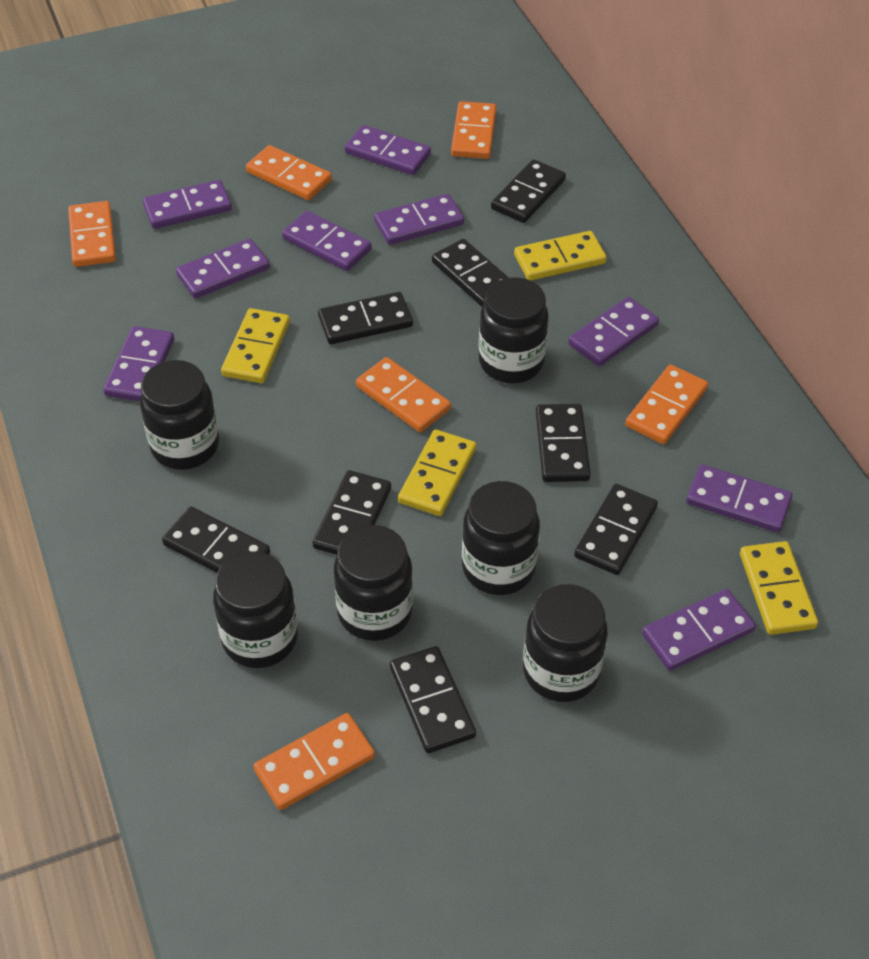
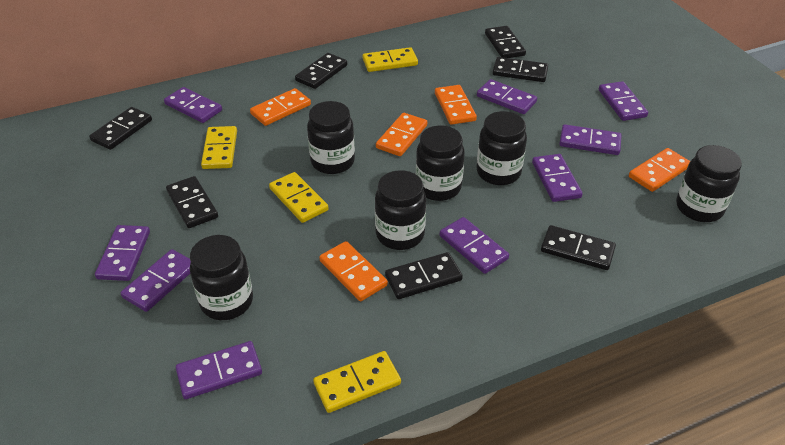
black domino: [162,507,270,573] [313,470,391,555] [318,292,413,344] [390,646,476,753] [432,239,509,307] [491,159,566,223] [536,404,591,482] [574,484,658,575] = 8 -> [89,107,152,150] [166,176,218,228] [295,53,347,89] [385,252,463,299] [485,26,526,58] [493,57,548,82] [541,225,616,270] = 7
orange domino: [68,201,116,267] [246,145,332,200] [254,713,375,810] [356,357,451,432] [451,101,496,159] [625,365,708,444] = 6 -> [250,88,311,126] [319,241,388,301] [376,113,427,156] [435,85,477,125] [629,148,690,192] = 5

